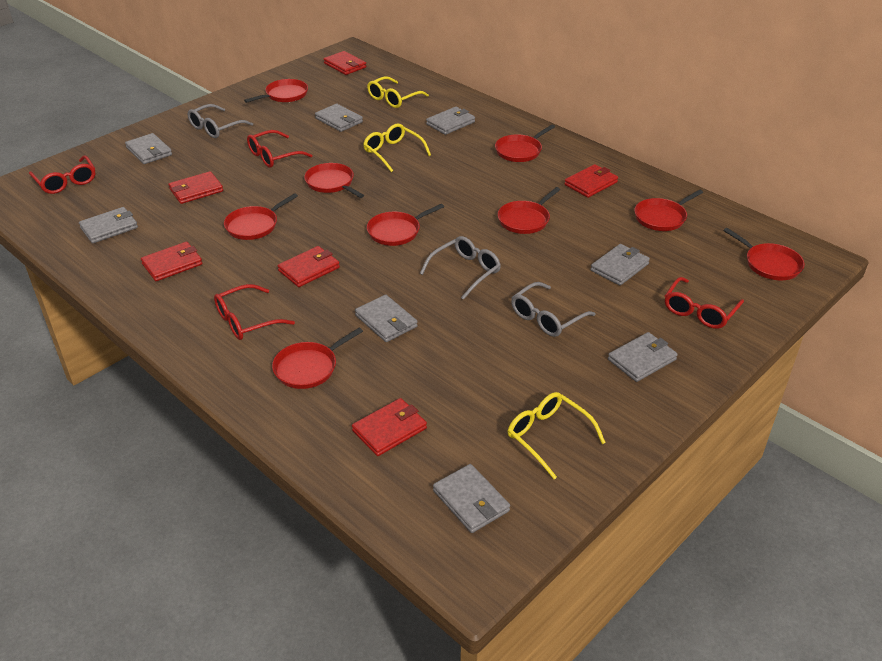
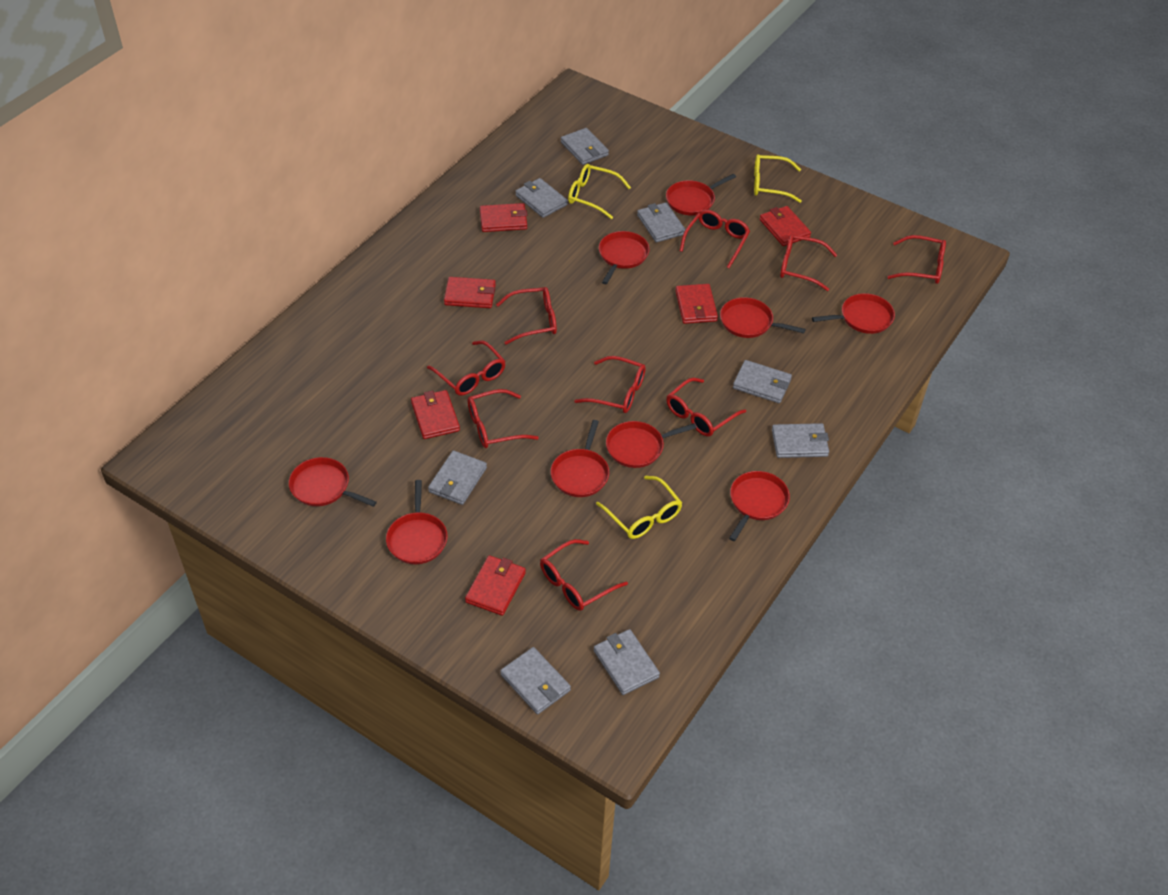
grey glasses: [188,104,253,138] [420,236,501,300] [511,282,596,337] = 3 -> none = 0
red glasses: [29,155,95,194] [214,284,295,340] [247,130,312,168] [665,277,744,329] = 4 -> [427,341,506,396] [468,389,539,448] [496,287,557,345] [540,539,628,611] [575,356,646,413] [666,378,746,436] [680,210,750,268] [780,234,837,291] [888,235,946,284] = 9

